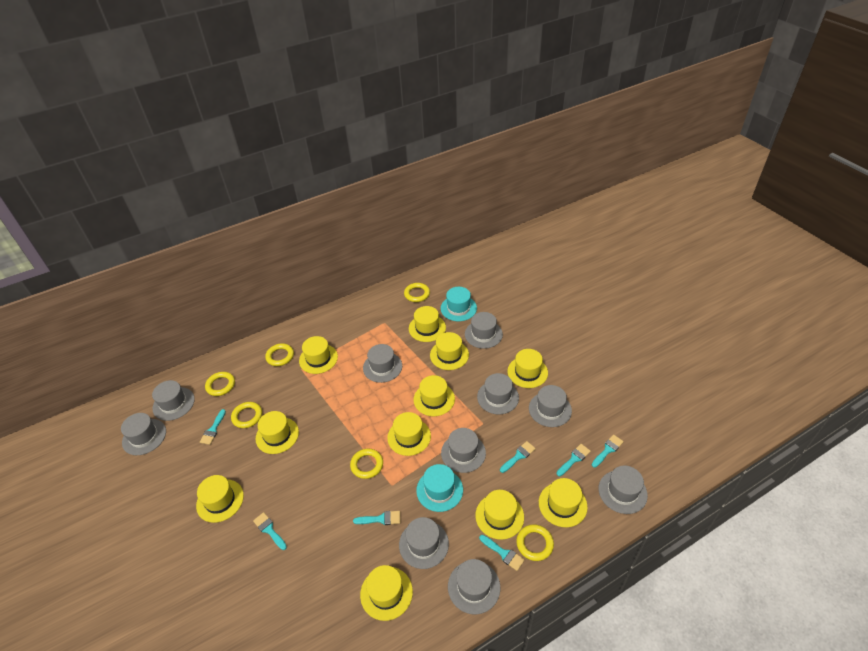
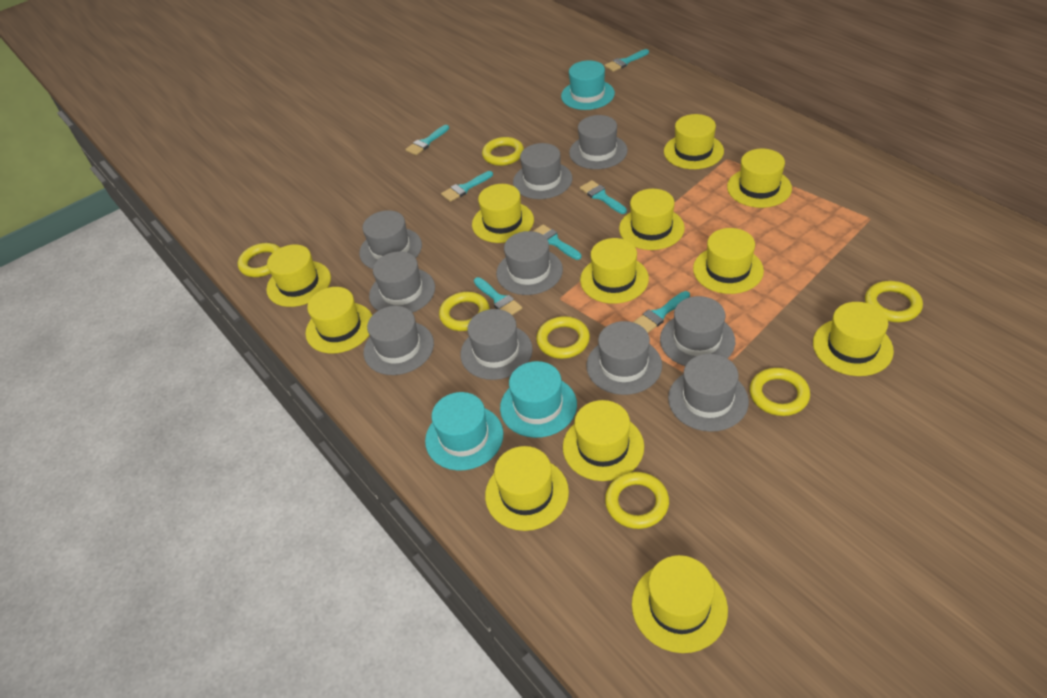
turquoise hat: [416,464,463,512] [441,287,477,321] = 2 -> [425,392,503,471] [500,361,577,438] [561,60,615,110] = 3
yellow hat: [196,475,244,523] [255,411,299,454] [299,336,338,374] [360,565,413,621] [387,412,431,456] [409,306,446,342] [413,375,455,416] [430,332,469,370] [475,490,524,540] [507,349,548,388] [539,478,588,527] = 11 -> [266,244,331,307] [305,287,372,353] [472,184,534,243] [485,446,569,531] [563,400,644,481] [580,238,649,304] [619,189,685,250] [632,555,728,653] [664,114,724,169] [693,228,764,294] [727,149,792,208] [813,302,894,376] = 12
yellow ring: [205,372,235,396] [231,402,262,428] [265,343,294,366] [350,449,383,479] [404,283,430,302] [516,524,554,561] = 6 -> [238,243,280,277] [439,292,490,331] [482,137,524,166] [536,316,590,359] [605,472,669,529] [750,368,810,416] [865,281,923,322] = 7

